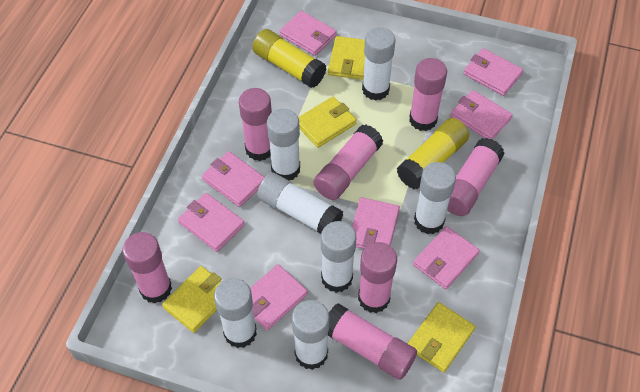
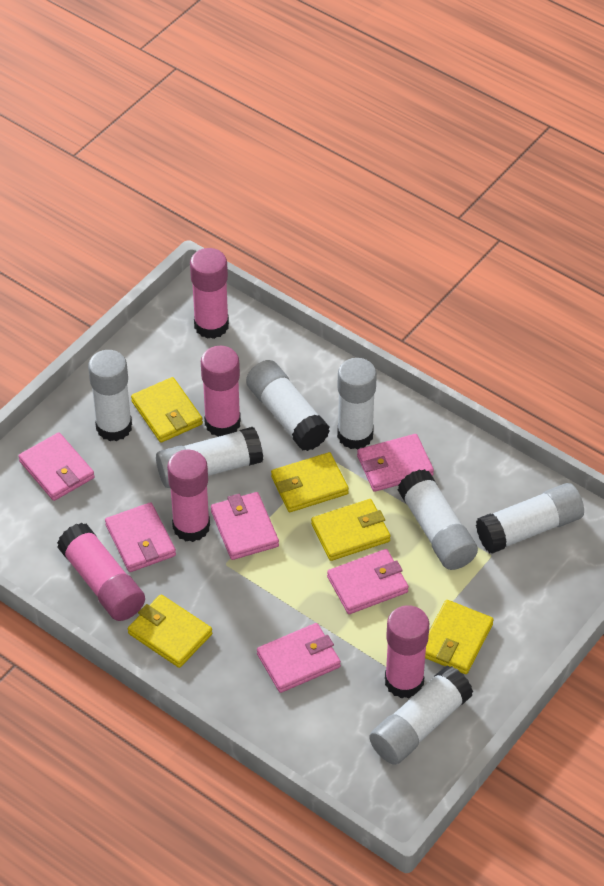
pink glue stick: [123,232,172,304] [239,88,272,161] [314,124,383,200] [328,303,417,380] [358,242,397,313] [409,58,447,131] [447,138,505,216] = 7 -> [57,523,145,621] [167,450,210,542] [190,248,229,339] [201,346,241,437] [385,605,429,698] = 5
pink wallet: [178,193,245,252] [202,151,265,207] [250,264,308,330] [280,11,337,56] [352,197,400,249] [413,226,480,289] [450,90,513,139] [464,48,523,96] = 8 -> [18,432,95,501] [105,502,176,572] [211,492,279,560] [257,623,341,693] [327,549,409,614] [357,434,434,492] = 6
yellow glue stick: [252,29,326,88] [397,118,469,189] = 2 -> none = 0
yellow wallet: [162,266,222,333] [298,96,357,148] [328,36,365,80] [407,302,475,372] = 4 -> [128,594,212,668] [131,377,203,443] [271,452,349,512] [311,499,391,561] [425,600,494,674] = 5

